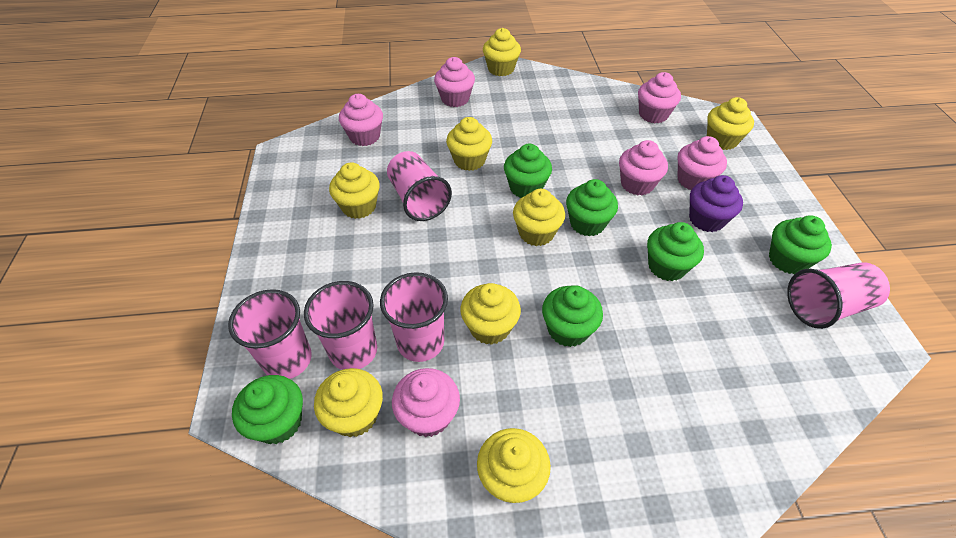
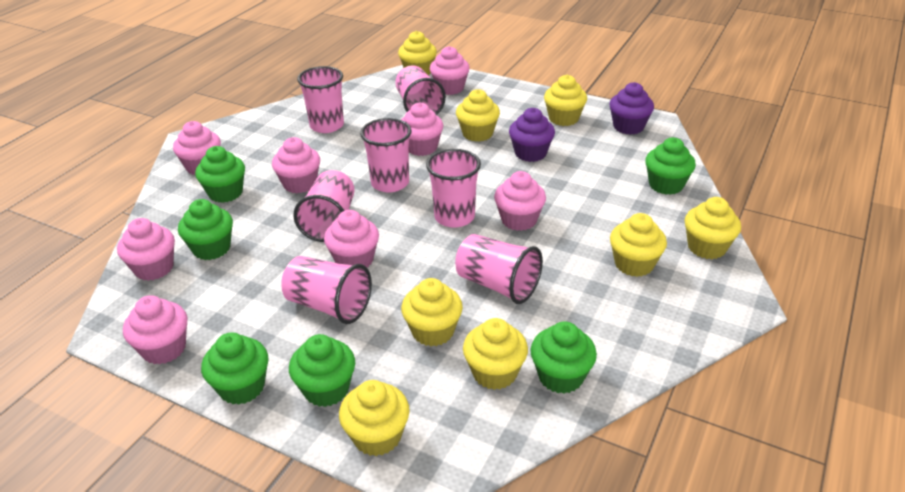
pink cup: [228,289,312,379] [304,281,377,370] [380,272,448,362] [387,151,452,221] [787,262,890,329] = 5 -> [281,256,372,324] [293,170,355,242] [297,66,344,133] [360,118,412,192] [395,65,446,115] [426,149,481,228] [455,234,543,304] = 7
pink cupcake: [339,94,383,146] [392,368,460,437] [434,57,475,107] [619,140,668,195] [638,72,681,123] [677,136,727,190] = 6 -> [117,218,175,281] [123,295,187,365] [173,121,221,175] [272,137,320,193] [324,210,379,267] [401,102,443,156] [430,46,470,95] [494,171,546,231] = 8
purple cupcake: [689,175,743,232] = 1 -> [509,108,555,162] [609,82,654,135] = 2

